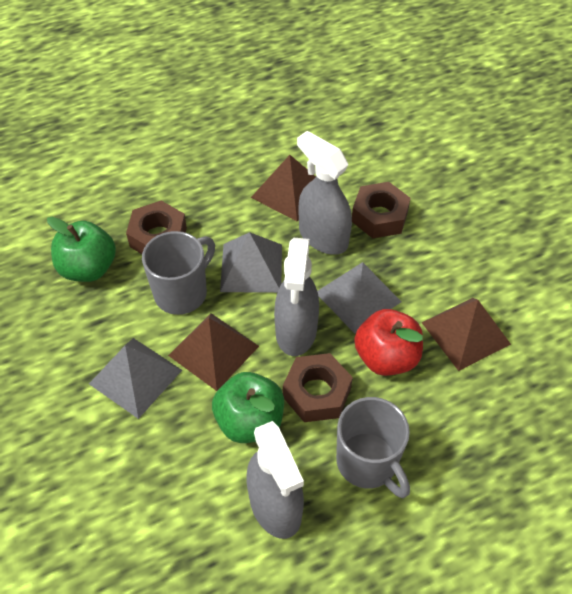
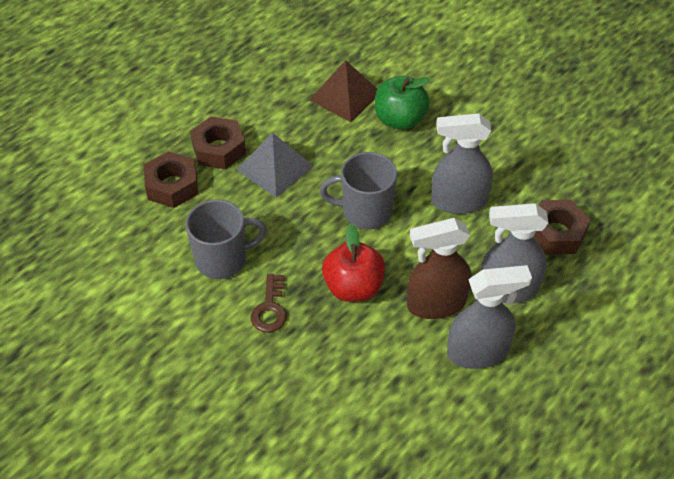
brown key: none = 0 -> [251,274,287,333] = 1
brown pyramid: [168,313,259,391] [251,155,316,221] [421,298,511,371] = 3 -> [309,60,377,122] = 1
brown spray bottle: none = 0 -> [407,218,471,319] = 1
green apple: [47,217,116,282] [212,372,284,443] = 2 -> [375,76,431,130] = 1
grey pyramid: [89,338,182,419] [220,232,282,293] [317,262,402,334] = 3 -> [237,133,314,198] = 1

